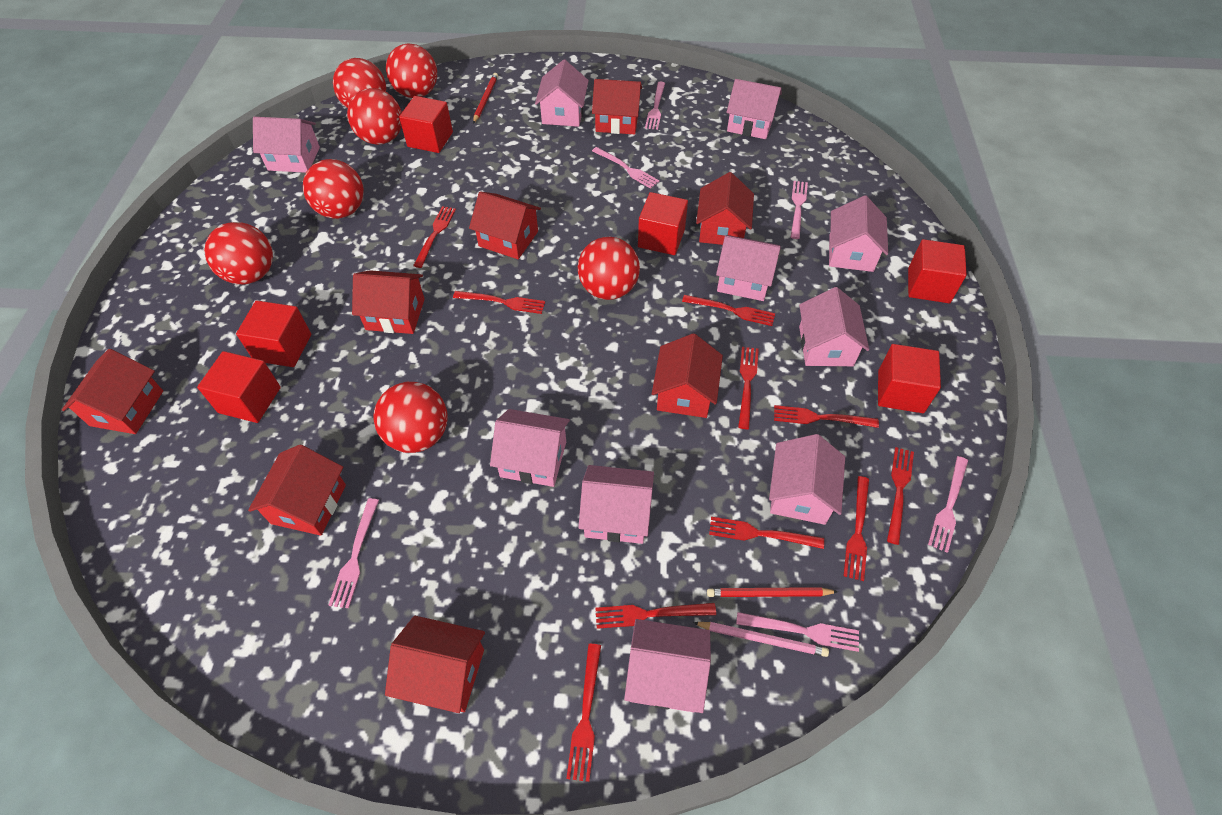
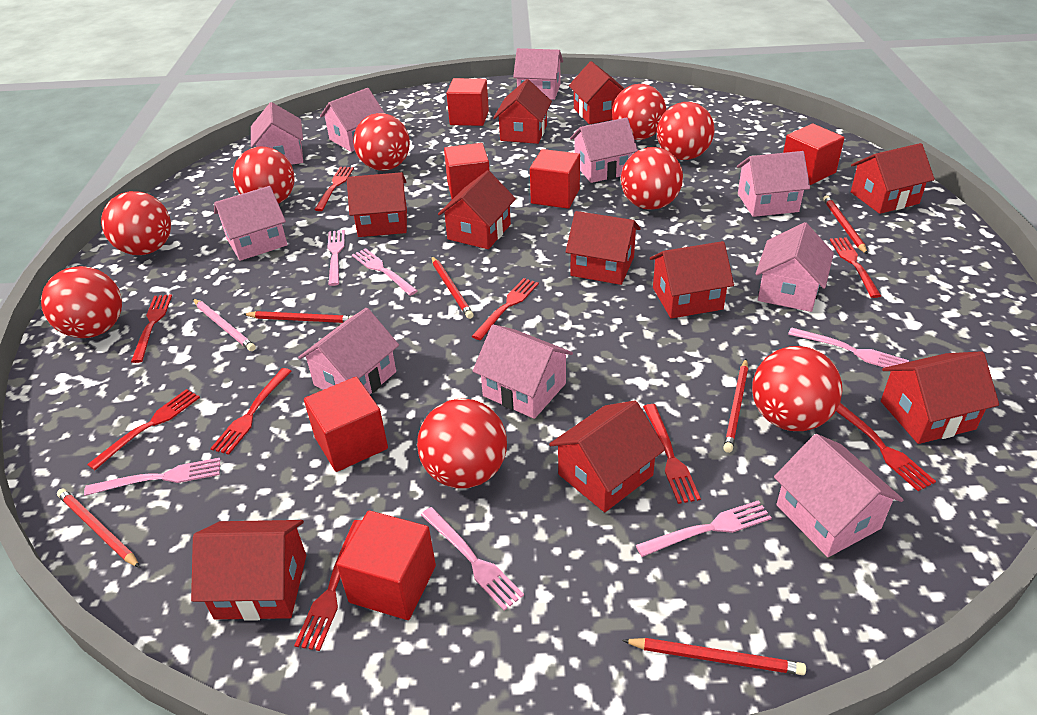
red ball: [204,222,273,284] [303,159,364,219] [333,58,386,108] [347,88,402,145] [373,382,448,453] [386,43,437,98] [578,237,640,300] = 7 -> [41,266,122,338] [101,191,171,255] [233,146,294,204] [353,113,410,170] [417,398,507,488] [612,84,666,140] [621,147,683,210] [657,102,714,160] [752,346,843,431] = 9
red fork: [413,206,456,268] [453,291,545,314] [566,644,601,782] [595,603,716,629] [682,295,775,326] [709,517,824,549] [738,347,759,429] [774,405,879,428] [844,476,869,581] [887,447,914,545] = 10 -> [87,389,200,470] [131,294,172,363] [210,368,291,455] [294,520,362,651] [314,167,354,211] [472,278,539,340] [643,404,701,504] [830,237,881,298] [836,403,936,491] = 9
red house: [62,349,163,434] [248,445,346,536] [352,270,425,334] [385,616,485,713] [469,191,541,259] [592,79,642,134] [652,333,723,418] [696,172,754,245] = 8 -> [191,520,306,621] [347,172,407,237] [438,170,516,249] [493,79,552,144] [549,401,666,512] [566,211,640,285] [569,61,625,124] [650,241,734,319] [851,143,935,214] [881,351,999,444] = 10
red pencil: [473,73,498,124] [707,587,838,597] = 2 -> [57,489,140,568] [243,311,352,323] [431,256,474,319] [622,638,806,675] [723,359,748,453] [823,195,868,255] = 6

